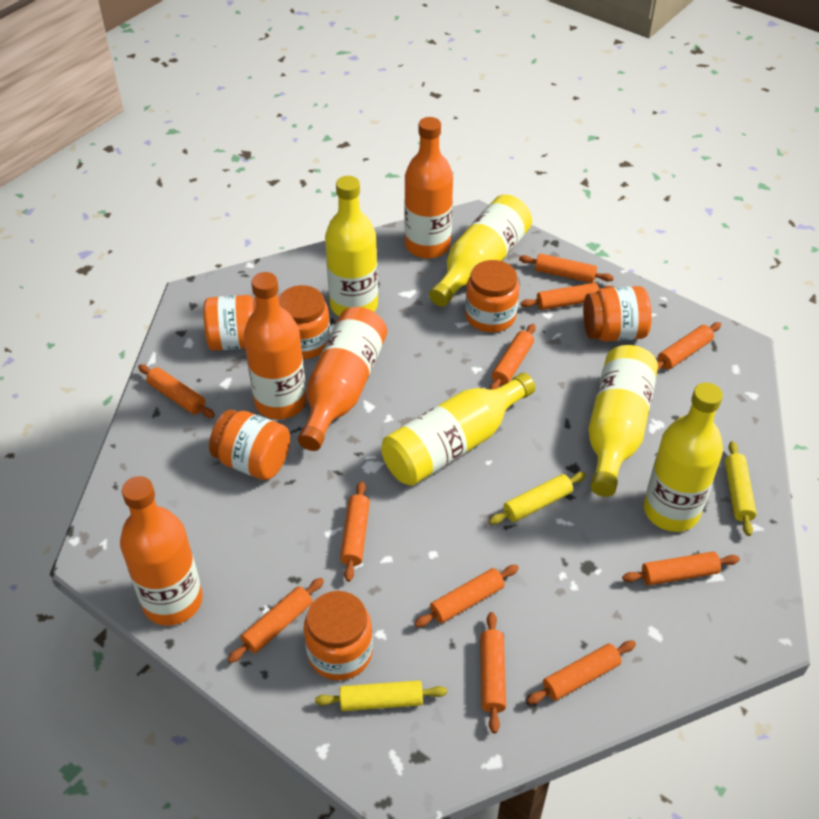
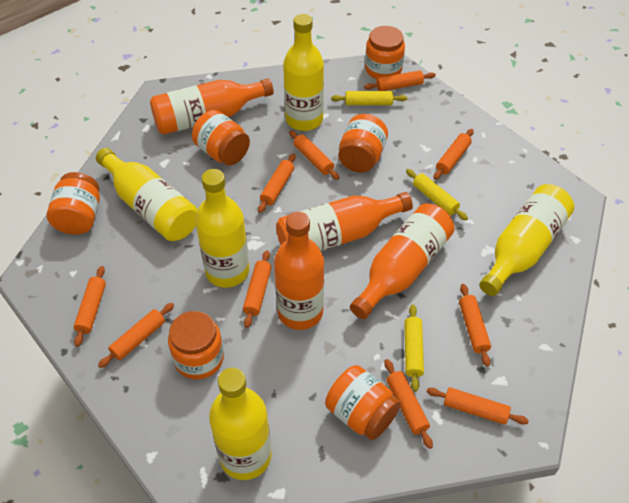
orange rolling pin: [138,364,215,418] [228,578,324,663] [340,481,370,582] [414,565,519,627] [480,612,506,733] [489,324,536,390] [519,253,614,283] [521,283,615,310] [527,640,636,704] [622,552,740,585] [657,322,721,371] = 11 -> [73,266,106,347] [98,303,174,368] [243,250,271,328] [258,153,296,213] [289,130,339,180] [364,70,436,91] [384,359,433,449] [427,387,529,425] [434,129,474,180] [459,284,491,367] = 10

